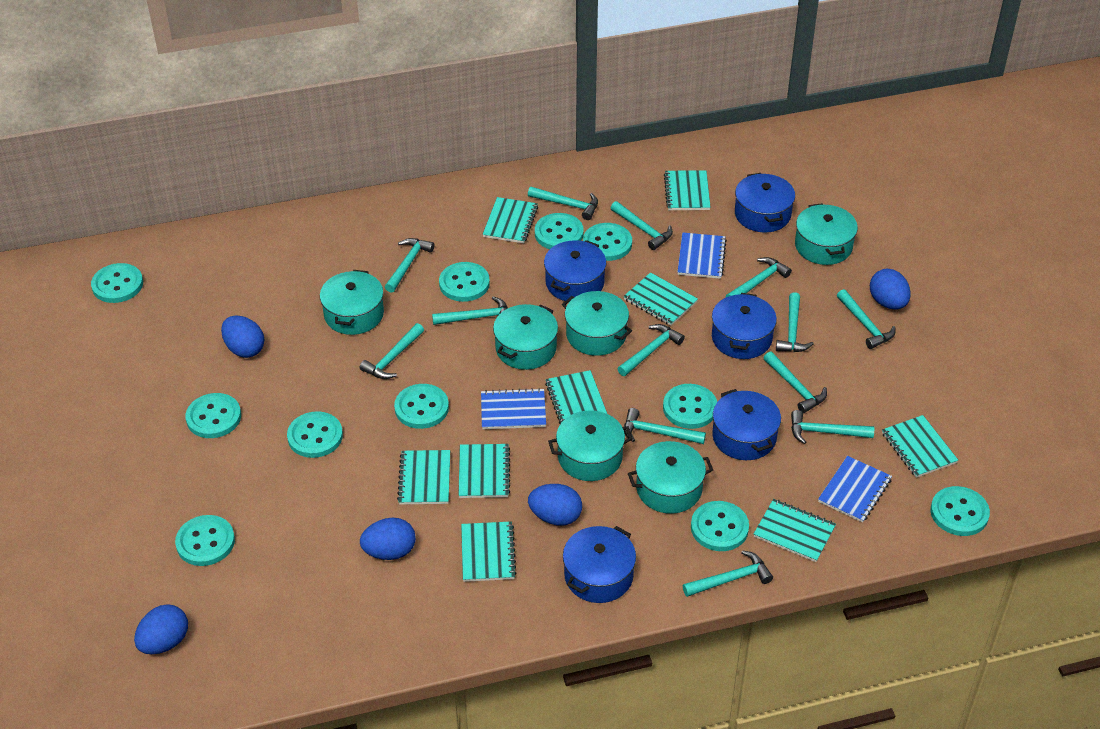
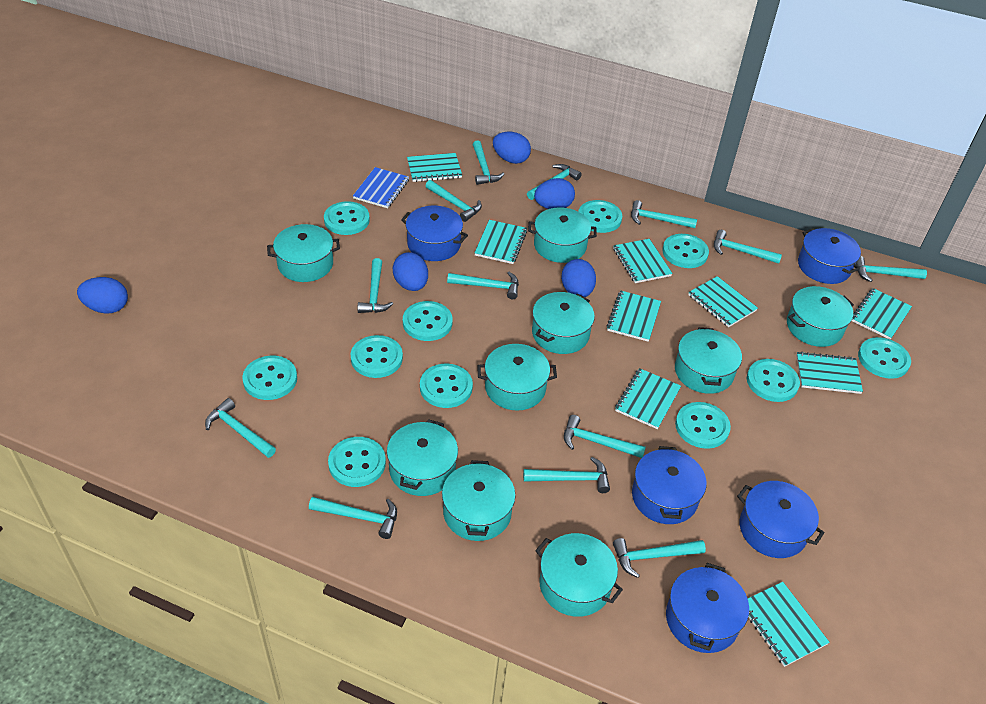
blue notebook: [481,388,546,429] [678,232,727,279] [818,456,892,523] = 3 -> [353,167,409,208] = 1
turquoise pot: [320,270,384,335] [493,304,558,370] [548,410,633,481] [562,291,632,356] [628,441,713,514] [795,203,858,265] = 6 -> [267,224,340,282] [387,419,458,496] [442,460,516,541] [477,344,557,411] [528,207,597,263] [532,292,595,354] [535,533,623,617] [675,327,742,394] [787,286,854,347] = 9

